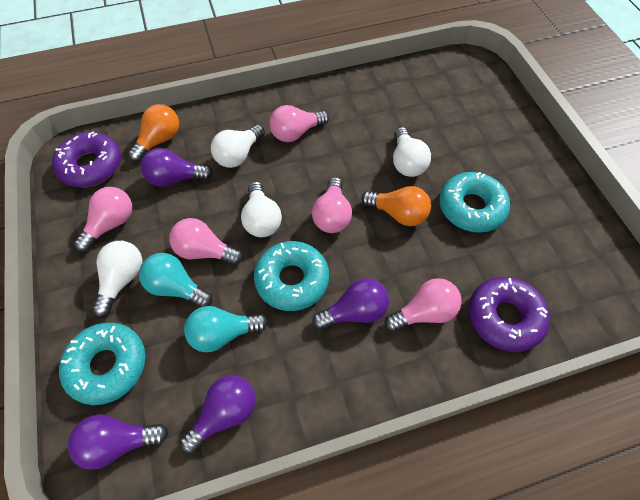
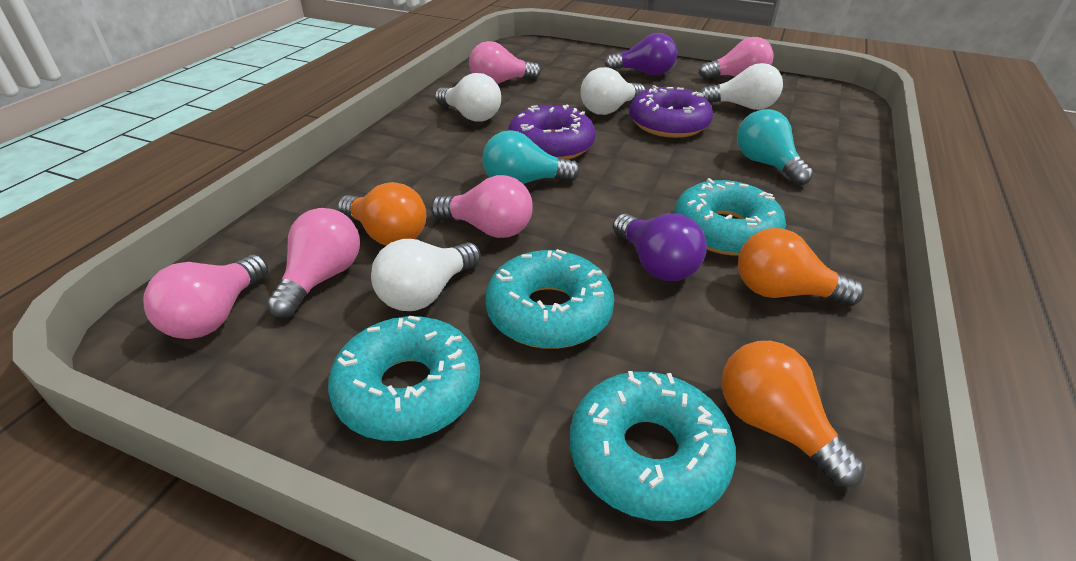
orange light bulb: [128,104,179,162] [361,186,431,226] = 2 -> [337,182,426,246] [721,341,865,487] [738,228,864,306] = 3
purple light bulb: [68,414,168,470] [141,148,213,187] [180,375,256,453] [312,278,389,330] = 4 -> [604,33,677,75] [613,213,707,281] = 2
turquoise donut: [59,323,146,405] [254,241,329,311] [439,172,510,233] = 3 -> [328,315,480,441] [485,249,615,349] [570,371,736,521] [674,178,786,256] = 4

